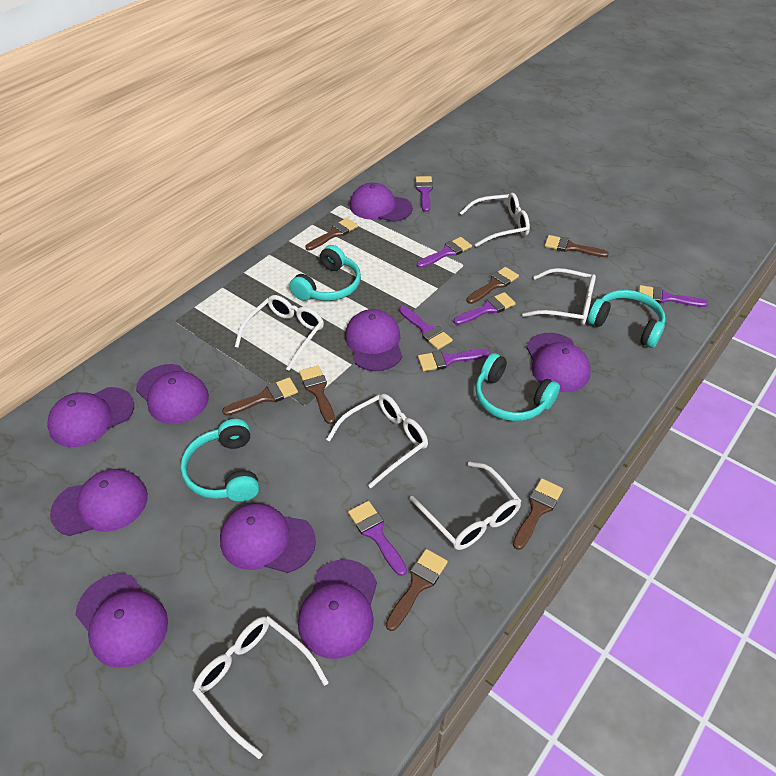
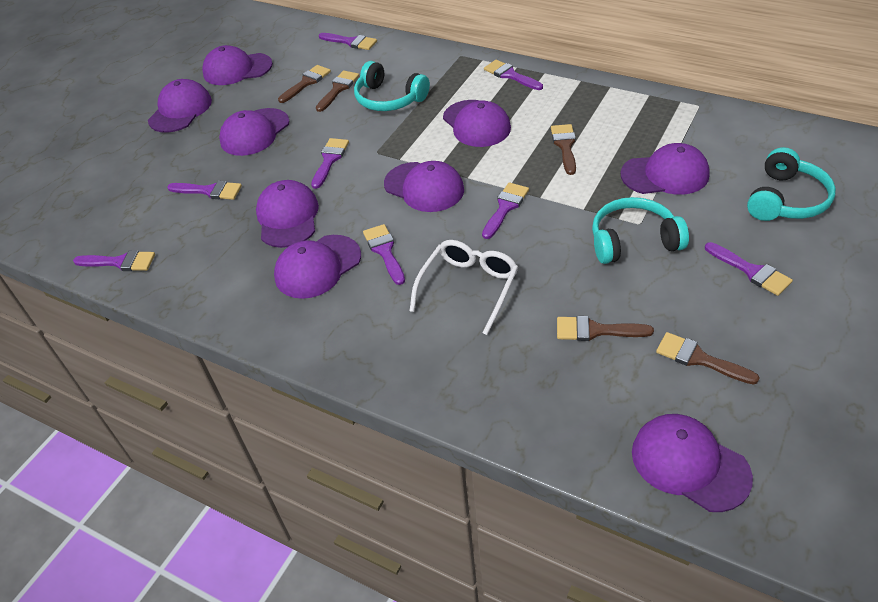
brown brush: [222,377,298,416] [299,365,335,424] [305,218,358,251] [386,549,448,631] [466,267,519,304] [513,478,563,550] [545,235,609,257] = 7 -> [278,65,331,103] [316,71,359,112] [551,124,576,175] [557,316,654,341] [656,332,760,385] = 5
purple brush: [348,501,407,576] [399,306,453,350] [416,176,433,212] [417,237,472,268] [418,349,490,371] [454,292,516,325] [639,285,708,307] = 7 -> [73,250,155,271] [167,181,242,200] [311,138,349,189] [319,33,377,50] [363,224,405,285] [482,182,529,239] [484,60,543,90] [705,242,793,296] = 8
turquoise headphones: [180,419,259,502] [289,245,361,301] [475,353,560,421] [587,290,666,348] = 4 -> [354,61,430,111] [592,197,689,264] [747,147,836,221] = 3
white glasses: [193,616,329,759] [235,295,324,371] [326,394,428,488] [410,461,521,550] [460,193,530,247] [522,268,596,325] = 6 -> [409,240,518,335] = 1

